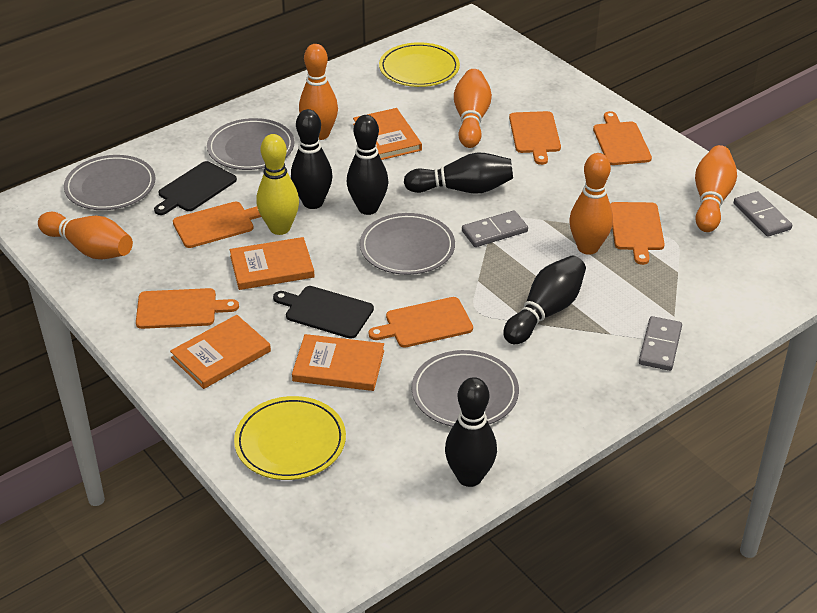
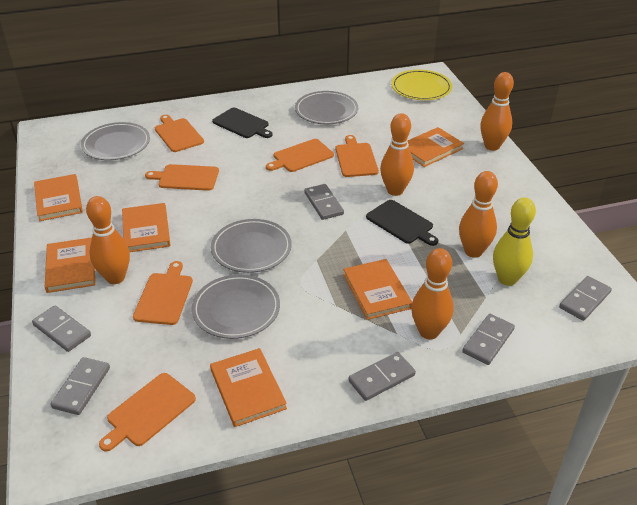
black bowling pin: [291,109,332,209] [347,115,389,215] [404,152,513,194] [445,377,497,487] [503,255,586,345] = 5 -> none = 0
grey domino: [462,210,528,247] [639,316,682,371] [734,191,792,237] = 3 -> [32,306,91,352] [51,357,110,415] [304,184,344,220] [348,352,416,401] [462,314,515,365] [559,276,612,321] = 6
orange book: [170,315,271,389] [230,237,315,290] [292,334,384,391] [353,108,422,160] = 4 -> [34,174,83,221] [45,237,95,293] [122,203,170,252] [210,348,287,427] [343,259,412,320] [407,127,464,167] = 6
yellow plate: [234,396,346,480] [379,42,460,87] = 2 -> [391,70,452,100] = 1

